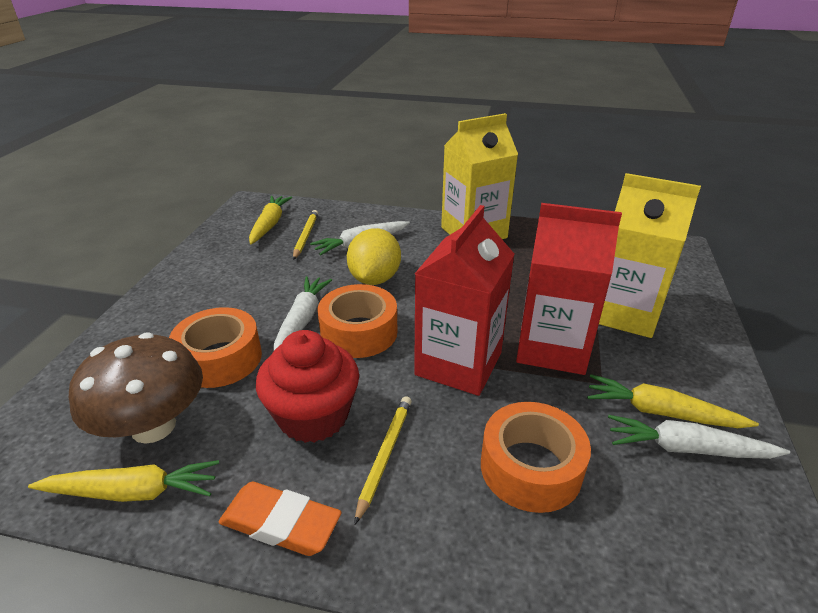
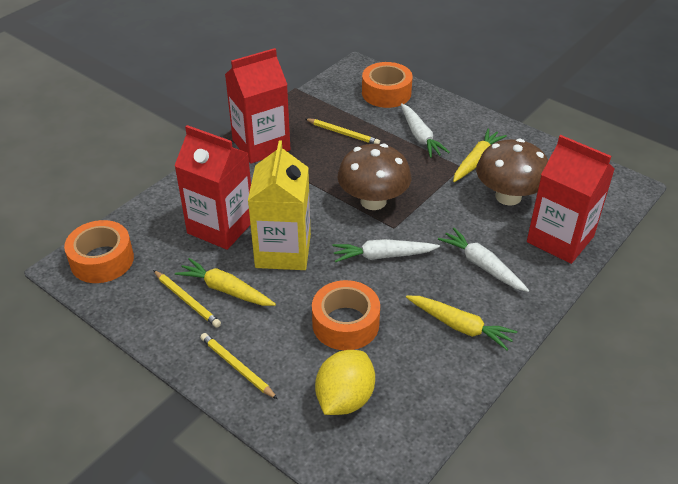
brown mushroom: [69,332,203,444] = 1 -> [338,144,411,210] [476,139,548,206] = 2
orange eraser: [219,482,341,556] = 1 -> none = 0
red carton: [414,205,514,396] [516,203,622,375] = 2 -> [174,125,251,250] [225,48,291,164] [527,135,615,264] = 3
red cupcake: [256,330,359,443] = 1 -> none = 0
yellow carton: [441,113,518,239] [599,173,701,338] = 2 -> [248,141,311,270] = 1
yellow pencil: [293,210,318,260] [354,396,412,525] = 2 -> [153,270,221,328] [200,333,278,399] [305,118,380,144] = 3

